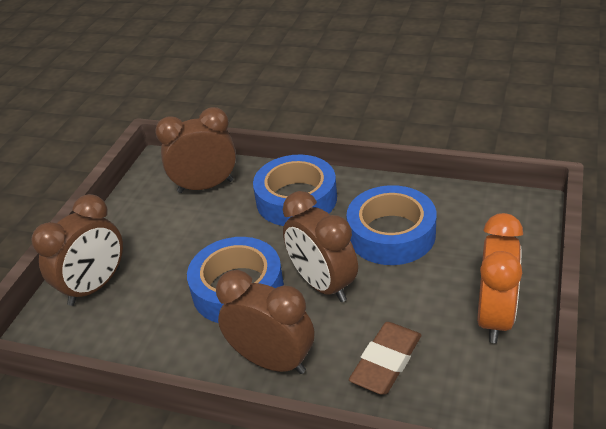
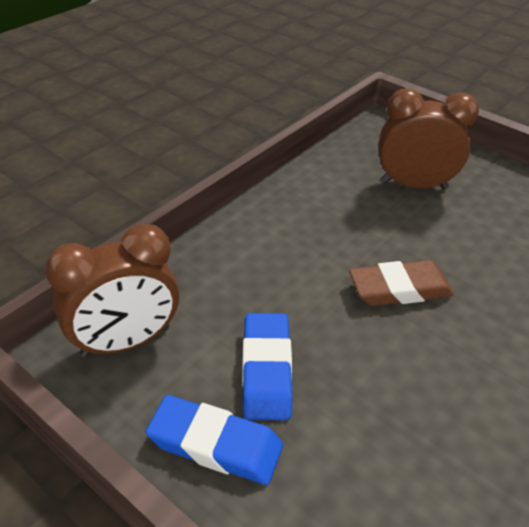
blue eraser: none = 0 -> [146,395,283,485] [242,313,292,420] = 2
blue tape: [187,237,284,323] [253,155,337,226] [346,185,436,265] = 3 -> none = 0
brown clock: [31,194,123,306] [155,107,236,193] [216,270,314,374] [283,191,358,302] = 4 -> [45,224,179,358] [379,88,479,189] = 2
orange clock: [477,213,523,343] = 1 -> none = 0

